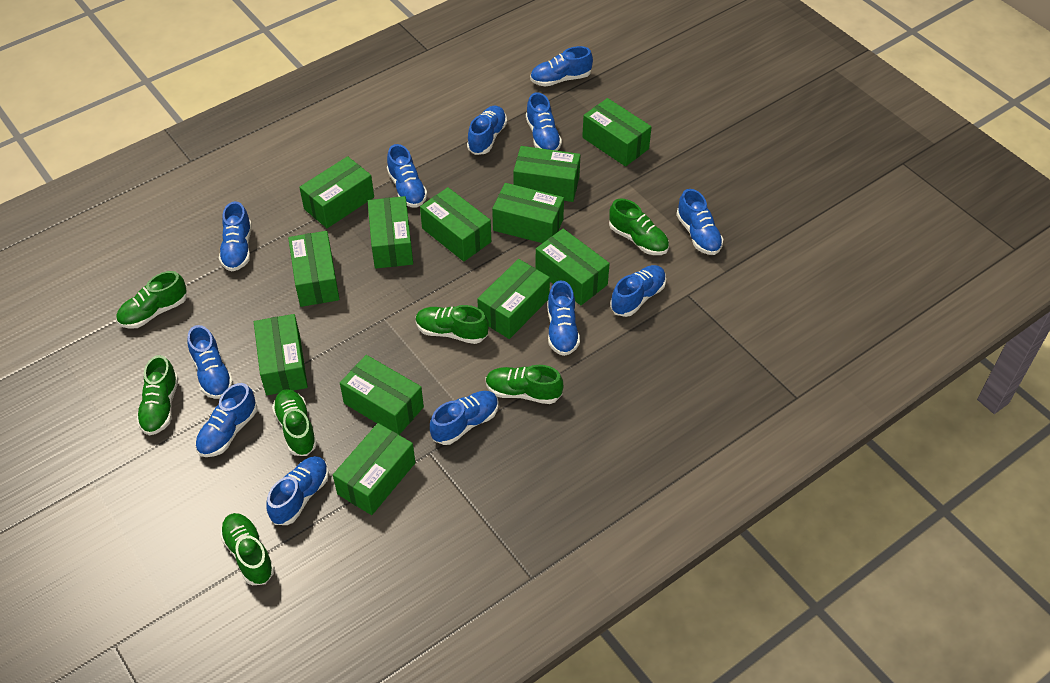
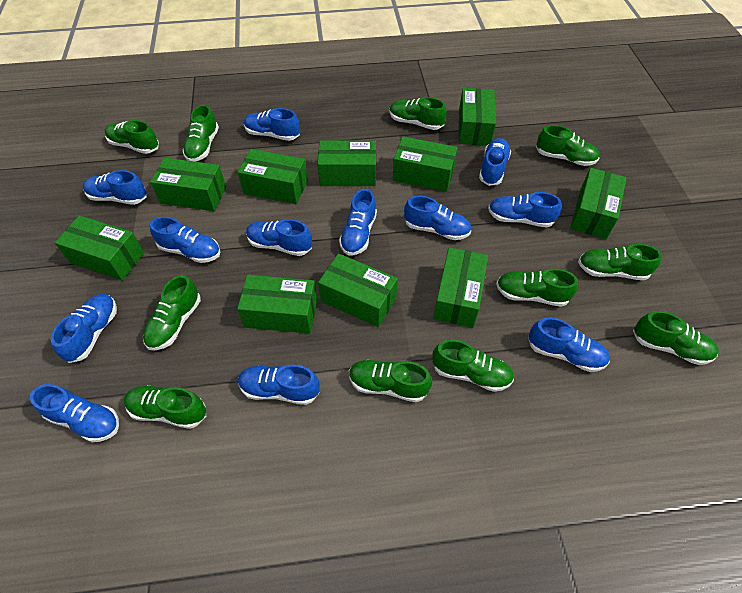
green box: [254,314,308,395] [288,231,340,307] [299,156,374,228] [333,423,415,515] [340,355,424,435] [368,196,413,269] [420,187,491,262] [477,259,550,339] [492,183,564,243] [513,146,580,202] [535,228,610,305] [582,98,652,167] = 12 -> [55,215,144,281] [150,158,226,211] [237,149,308,204] [237,275,317,334] [317,141,376,186] [318,254,398,327] [393,136,458,192] [433,247,488,328] [459,88,496,146] [570,168,627,239] = 10
green shoe: [116,271,187,329] [136,355,179,436] [220,513,275,585] [272,389,317,456] [416,305,489,344] [485,365,563,404] [609,199,669,255] = 7 -> [105,120,159,154] [124,385,206,429] [143,275,201,350] [183,105,219,162] [349,360,432,402] [390,97,447,130] [432,339,514,392] [496,269,578,307] [536,125,599,166] [578,244,662,280] [633,311,719,365] = 11

